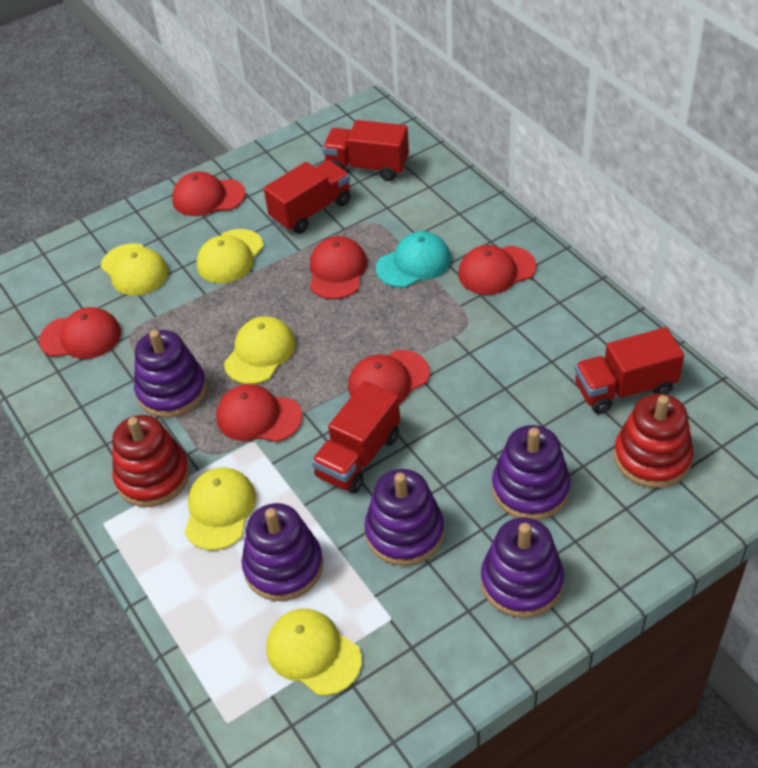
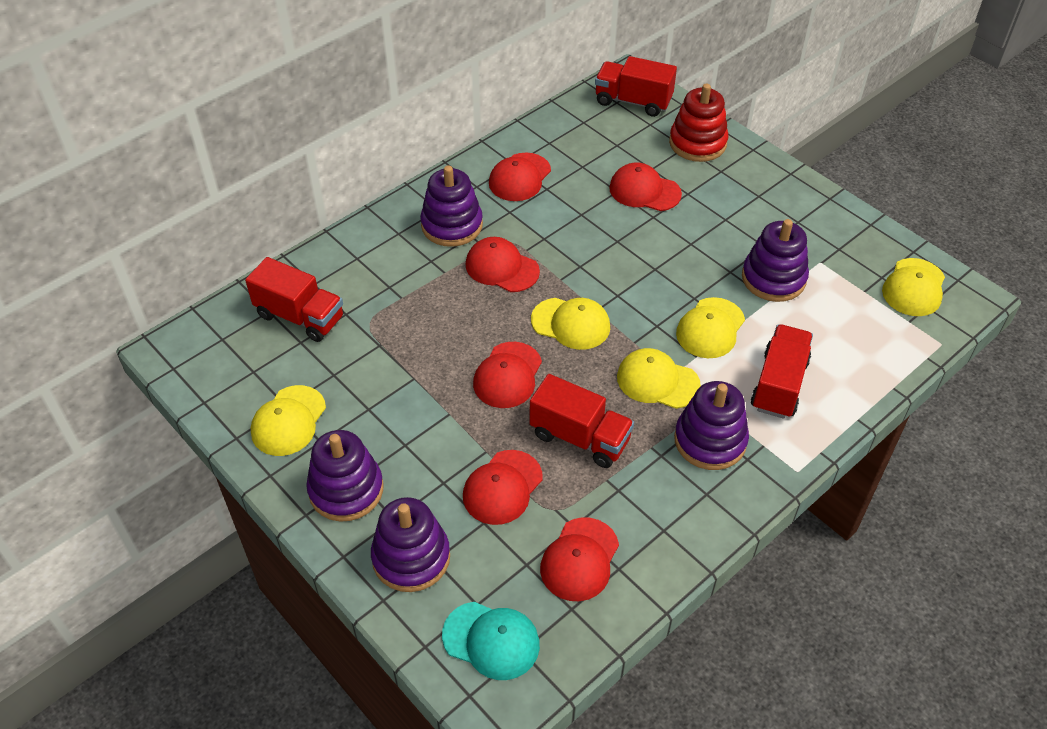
red stacking toy: [112,415,190,507] [614,394,693,488] = 2 -> [669,83,729,162] = 1

